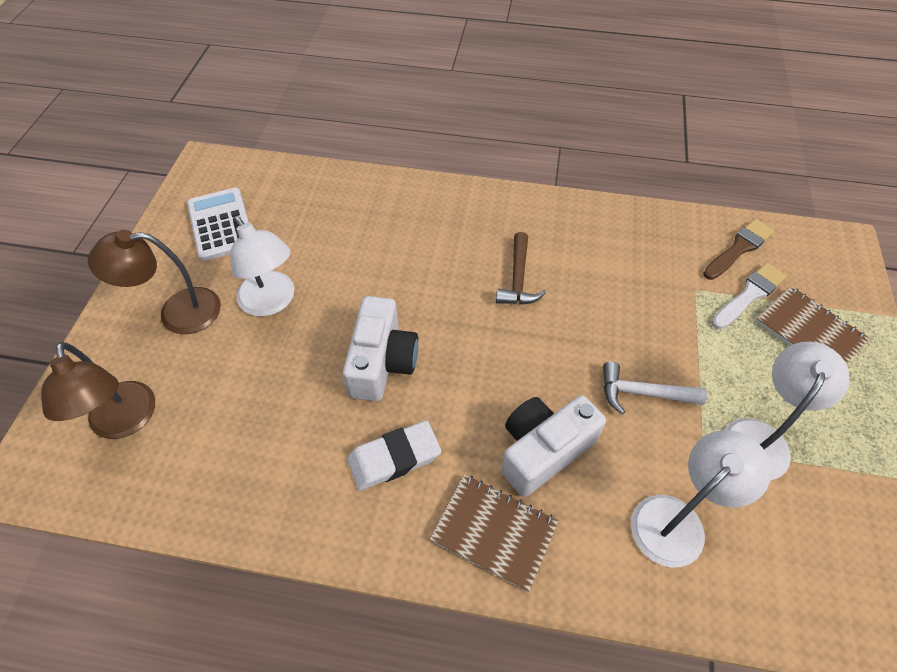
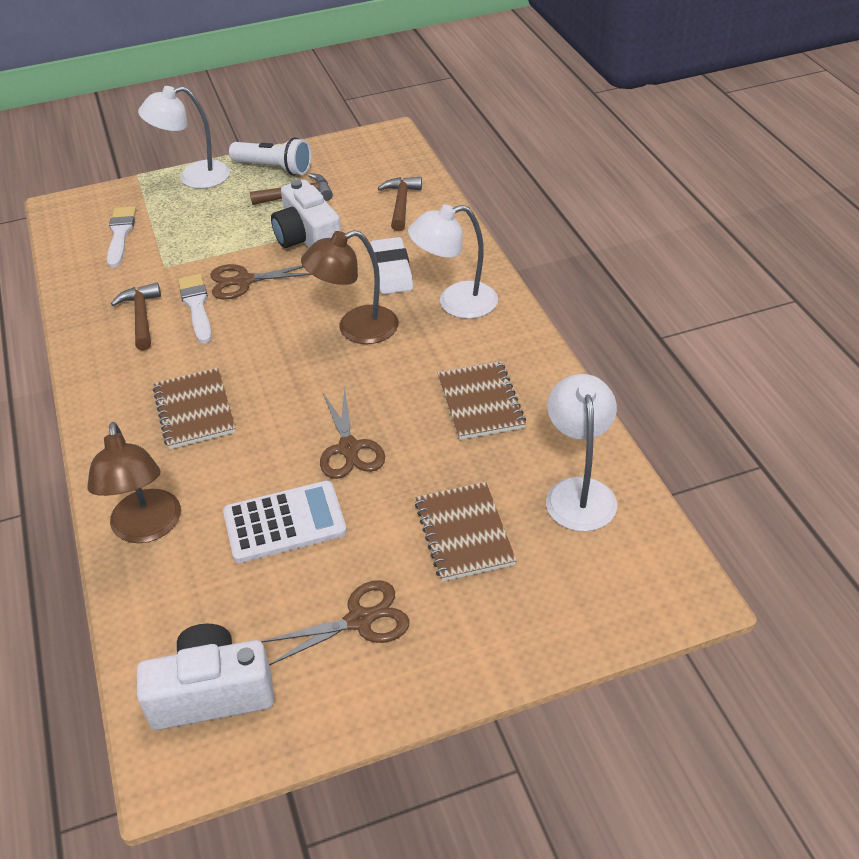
brown brush: [703,219,774,280] = 1 -> none = 0
brown hammer: [496,232,546,305] = 1 -> [111,283,161,350] [250,173,333,205] [378,177,422,231] = 3
brown notebook: [430,474,559,592] [756,286,870,364] = 2 -> [153,368,236,449] [415,482,516,581] [438,361,526,440] = 3
brown scissors: none = 0 -> [210,264,312,300] [261,580,410,666] [320,387,385,479] = 3
white brush: [711,263,787,329] = 1 -> [107,206,136,268] [178,274,212,343] = 2
white flashlight: none = 0 -> [229,137,311,176] = 1
white hammer: [603,362,707,415] = 1 -> none = 0

